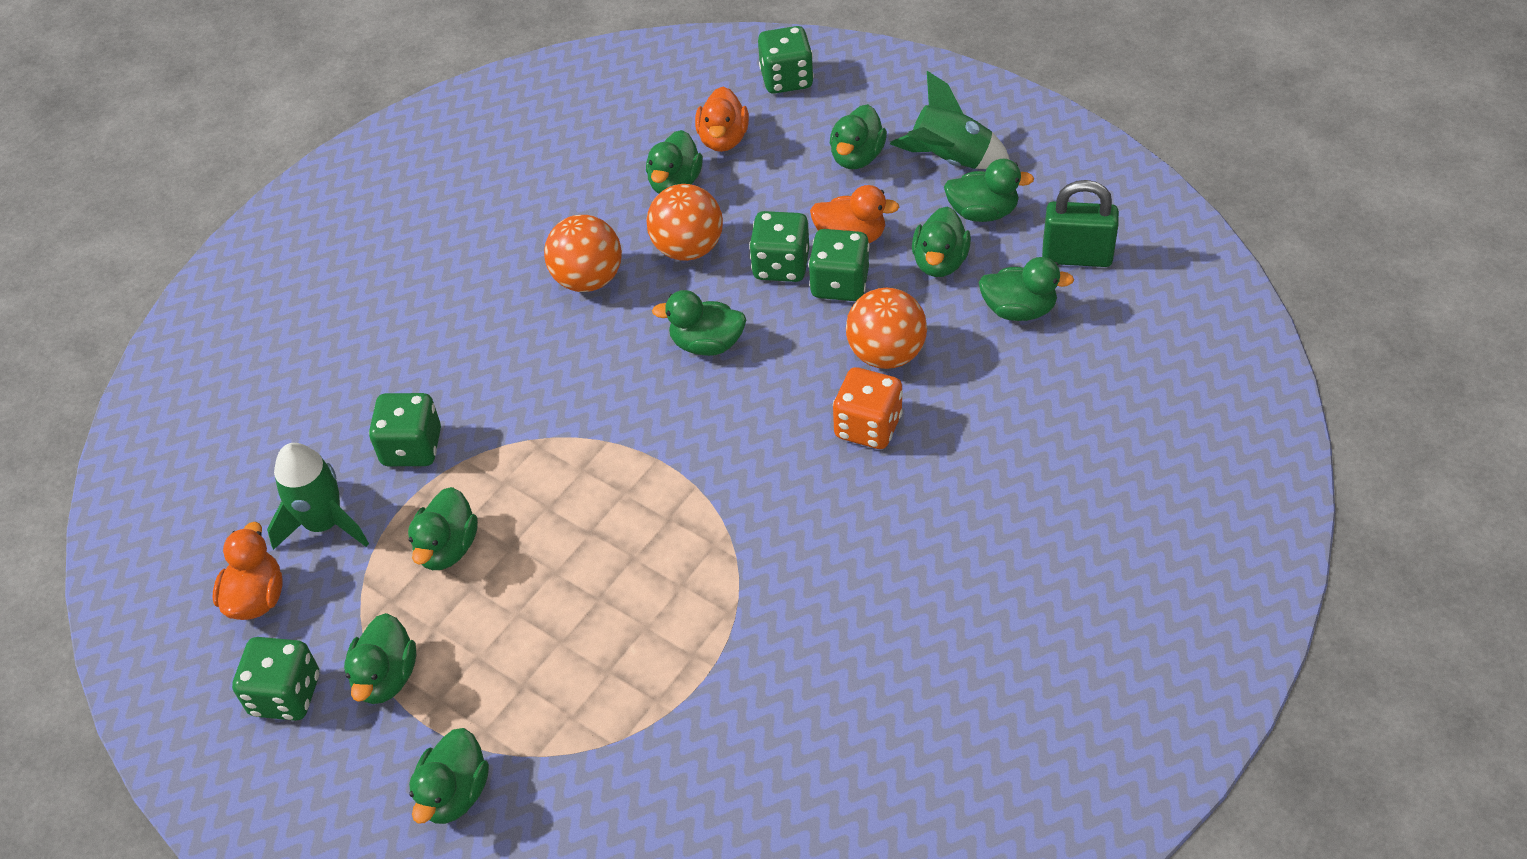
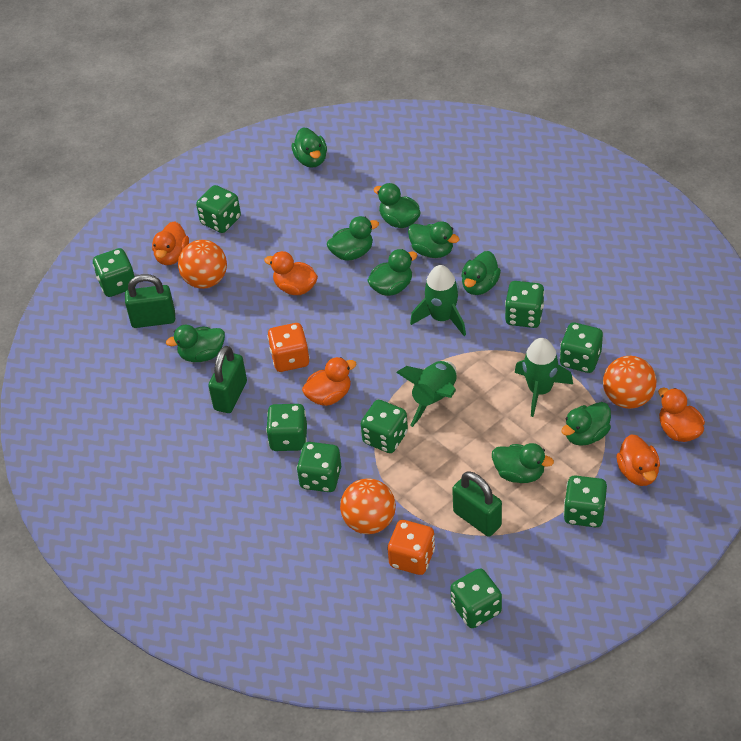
green dice: [232,637,319,721] [369,393,441,466] [749,211,809,282] [758,26,814,94] [808,229,869,301] = 5 -> [93,248,136,297] [196,185,241,233] [266,404,307,451] [297,442,341,492] [361,400,408,453] [450,569,502,628] [505,281,545,328] [560,322,603,373] [563,475,607,527] = 9
green padlock: [1042,180,1119,267] = 1 -> [125,274,175,328] [208,346,247,413] [452,471,502,537] = 3
green rocket: [267,443,369,550] [890,71,1010,169] = 2 -> [396,361,457,427] [410,265,466,336] [515,338,573,417] = 3
orange dice: [833,367,903,449] = 1 -> [267,323,310,372] [388,520,435,575] = 2
orange duck: [213,522,283,620] [695,87,749,152] [810,185,899,243] = 3 -> [152,221,189,265] [264,251,318,295] [302,357,356,406] [616,434,660,486] [658,388,705,442] = 5

